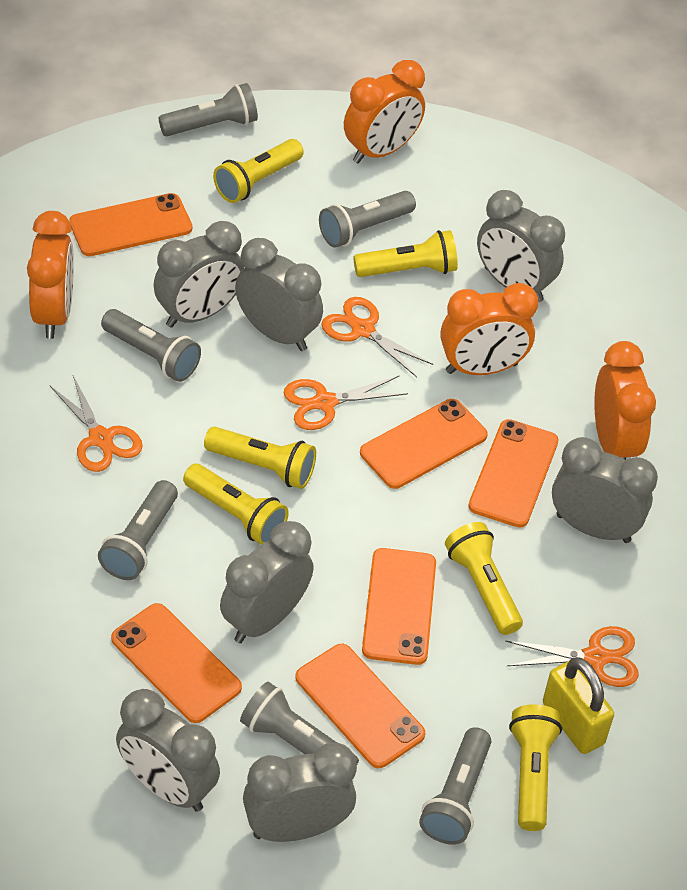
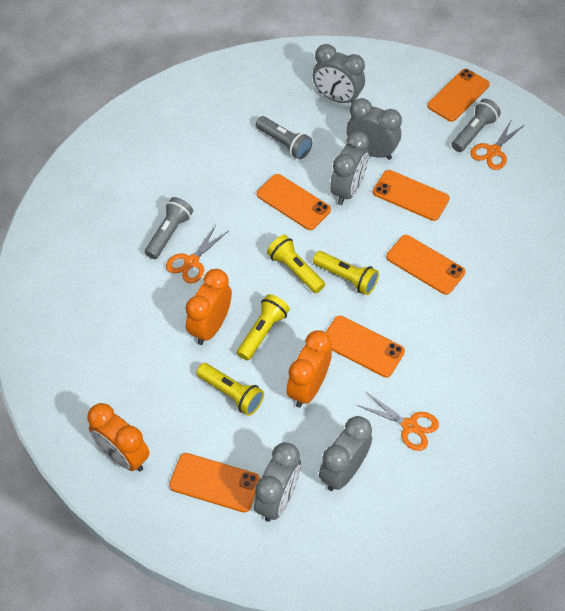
grey clock: [116,689,220,812] [153,221,244,328] [220,521,314,643] [235,238,323,351] [243,743,357,842] [477,190,565,302] [552,437,658,543] = 7 -> [254,442,301,522] [313,44,365,103] [319,416,372,491] [331,131,369,205] [346,98,402,160] = 5
grey flashlight: [98,480,178,580] [101,309,201,382] [158,83,258,136] [240,682,359,764] [319,191,416,248] [419,727,491,845] = 6 -> [145,197,193,259] [256,116,312,159] [452,99,501,152] = 3
orange clock: [27,211,74,339] [344,60,425,164] [440,283,538,375] [594,341,656,460] = 4 -> [88,403,150,472] [186,269,232,345] [287,330,332,407] = 3
orange scissors: [49,376,143,472] [284,375,408,430] [321,297,433,377] [505,626,639,687] = 4 -> [166,225,228,284] [357,392,439,451] [470,119,524,170] = 3
yellow flashlight: [183,464,289,545] [204,427,316,489] [213,139,304,203] [354,230,458,277] [445,522,523,635] [509,704,562,831] = 6 -> [196,363,264,416] [237,294,290,360] [267,235,325,293] [313,251,379,295] = 4
yellow padlock: [543,657,614,754] = 1 -> none = 0

